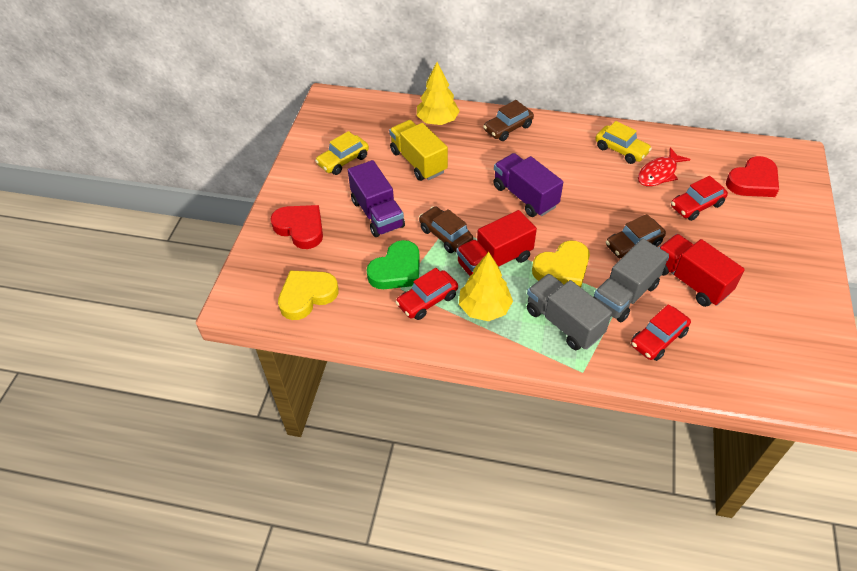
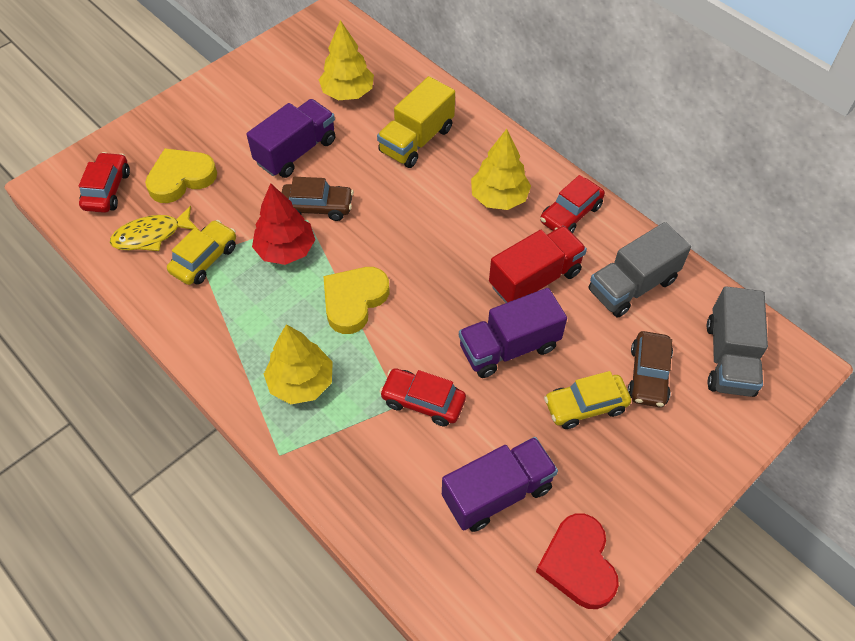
brown car: [419,206,473,253] [483,100,534,141] [606,214,666,258] = 3 -> [282,177,354,221] [627,331,673,407] = 2
green heart: [366,240,420,289] = 1 -> none = 0
purple truck: [348,160,405,237] [493,153,563,217] = 2 -> [246,99,336,178] [442,437,558,532] [459,288,567,378] = 3
red fish: [638,148,691,186] = 1 -> none = 0
red heart: [271,205,323,249] [726,156,779,197] = 2 -> [536,514,619,609] = 1
red tree: none = 0 -> [252,183,315,265] = 1
red truck: [456,210,537,276] [658,234,745,307] = 2 -> [489,226,587,303] = 1
yellow fish: none = 0 -> [110,206,199,251] = 1
yellow tree: [417,62,460,125] [459,252,513,321] = 2 -> [264,324,333,404] [319,20,374,100] [471,129,531,210] = 3

